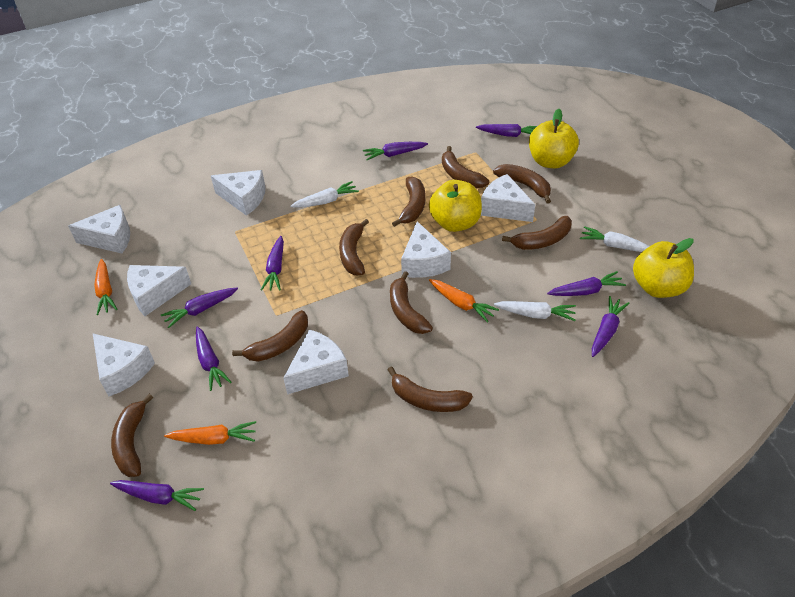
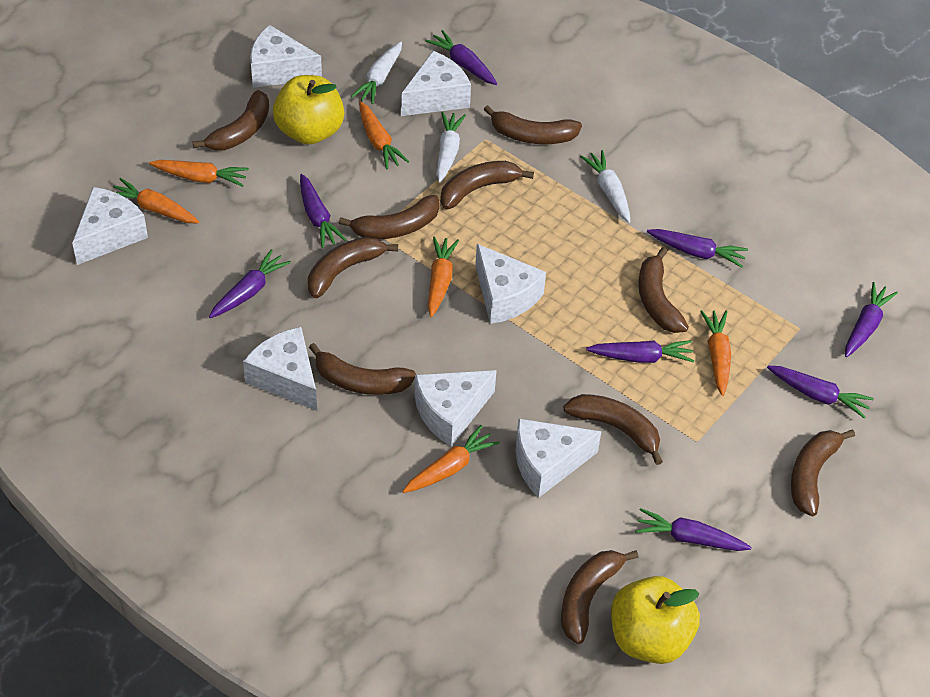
brown banana: [111,394,153,477] [232,310,308,361] [339,219,369,275] [388,366,473,412] [390,271,433,334] [392,176,425,227] [442,146,489,188] [493,164,551,204] [502,216,572,250] = 9 -> [193,90,269,151] [308,237,398,298] [309,343,416,395] [339,195,440,239] [440,161,534,209] [484,105,582,144] [561,550,639,644] [563,394,663,465] [638,248,689,333] [791,429,855,516] = 10
orange carrot: [95,259,118,315] [164,421,256,445] [429,279,499,323] = 3 -> [113,178,199,223] [149,160,249,187] [359,101,409,169] [402,425,500,493] [428,237,459,317] [700,310,731,396] = 6
yellow apple: [429,180,482,232] [529,109,579,168] [633,238,694,298] = 3 -> [273,75,344,144] [611,576,700,664] = 2

